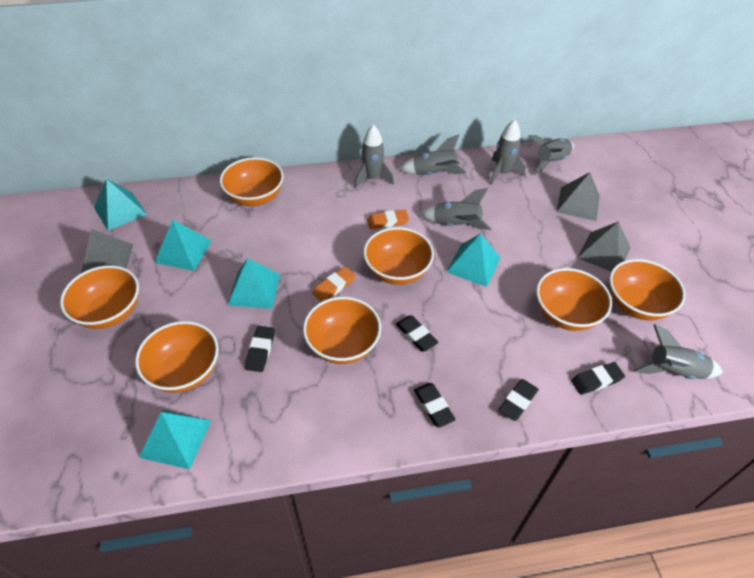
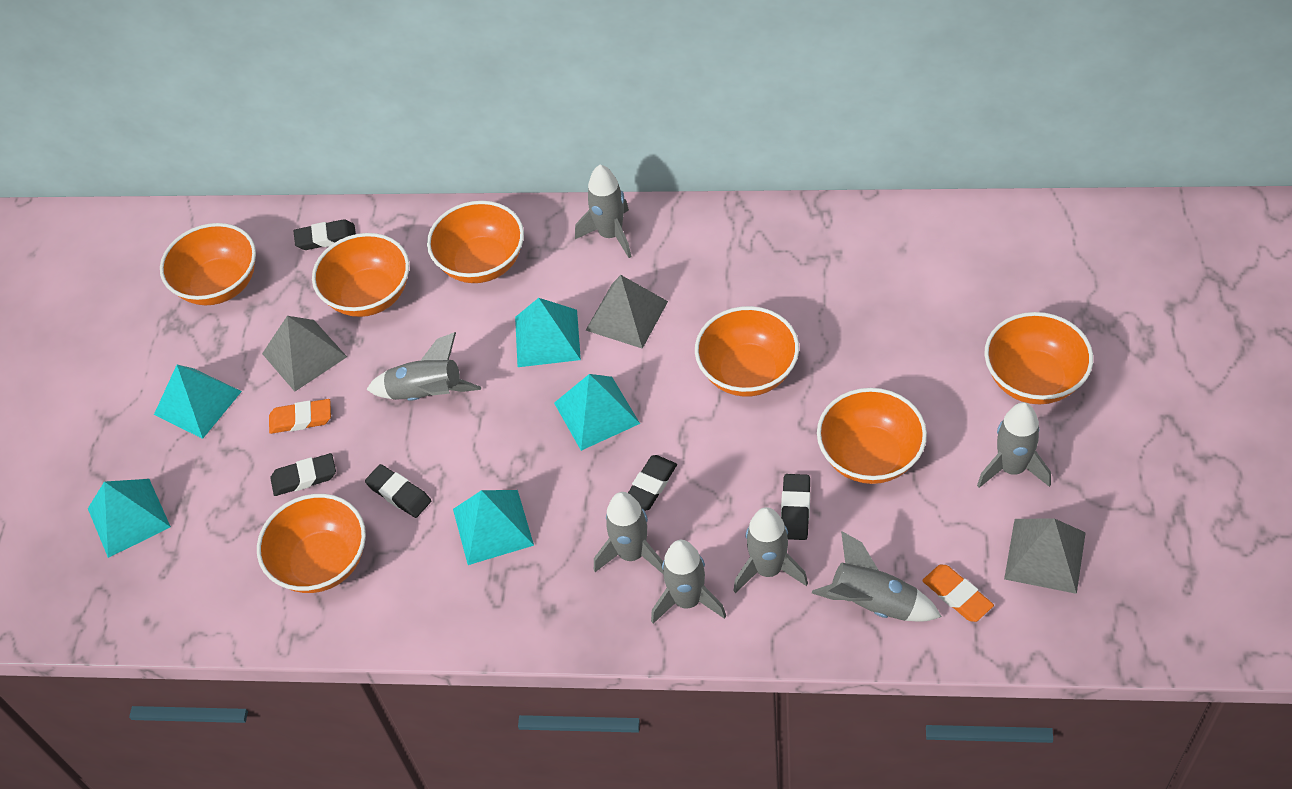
grey rocket: [354,125,394,189] [399,134,467,175] [420,188,492,230] [490,120,526,185] [528,135,574,175] [634,324,723,379] = 6 -> [366,332,481,401] [575,165,631,258] [594,492,664,575] [651,540,726,624] [733,507,808,593] [812,531,942,622] [977,402,1051,488] = 7

